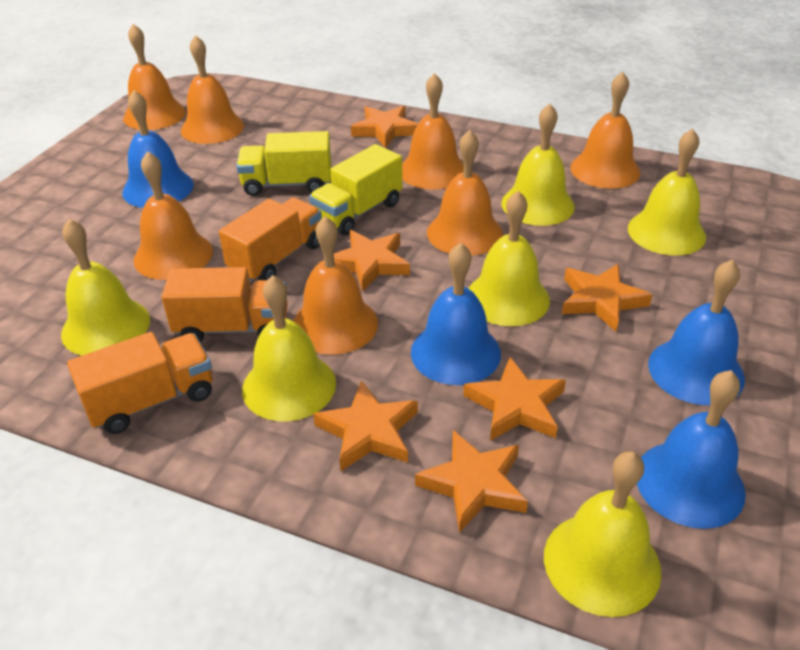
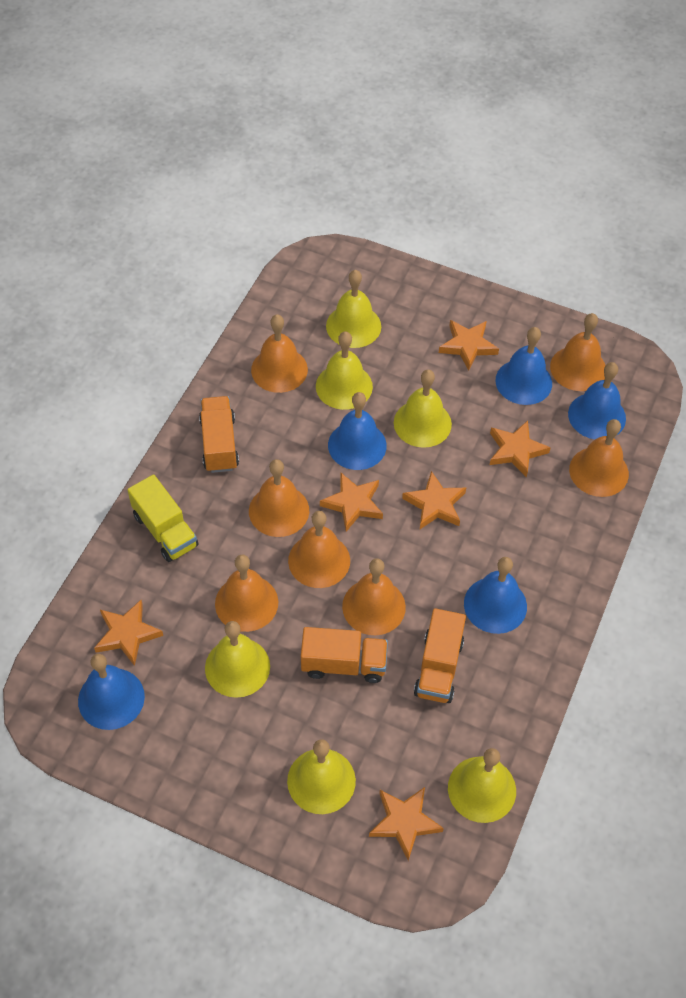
blue bell: [122,90,194,208] [411,243,501,385] [637,370,746,529] [648,259,745,405] = 4 -> [78,654,145,730] [328,392,387,470] [464,557,527,634] [495,327,552,405] [568,362,626,439] = 5
yellow truck: [236,131,332,196] [309,144,402,235] = 2 -> [128,474,198,562] = 1

